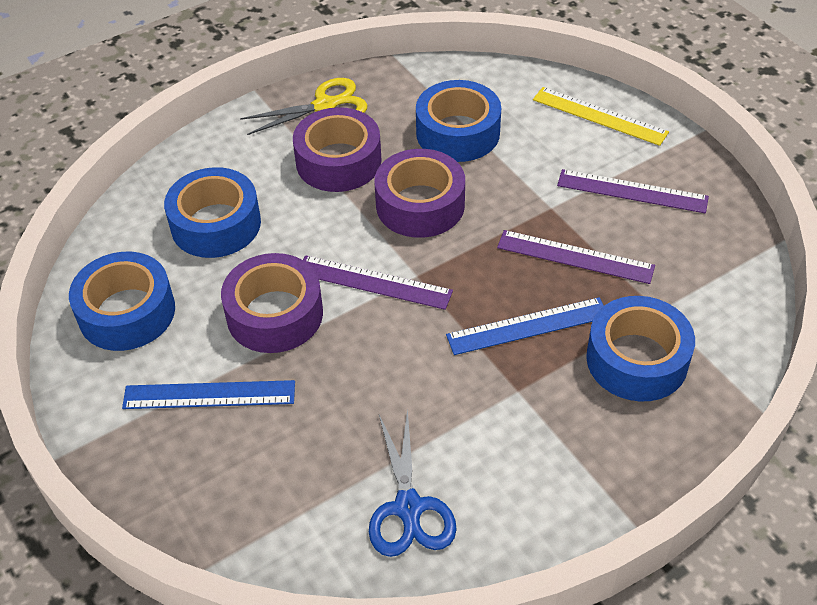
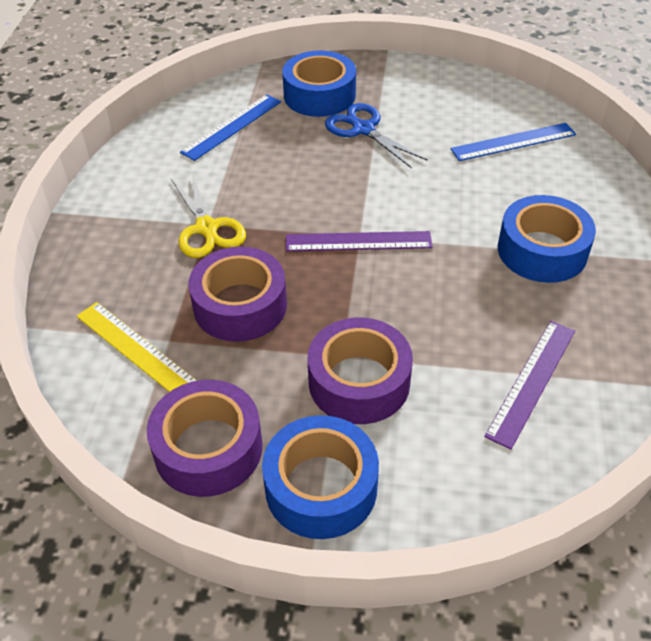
blue tape: [69,252,175,351] [164,167,261,258] [416,80,501,162] [586,296,695,401] = 4 -> [262,415,379,539] [282,51,356,117] [498,195,596,283] = 3
purple ruler: [303,255,453,310] [497,230,655,284] [557,169,709,213] = 3 -> [286,231,433,251] [484,321,575,449] = 2

